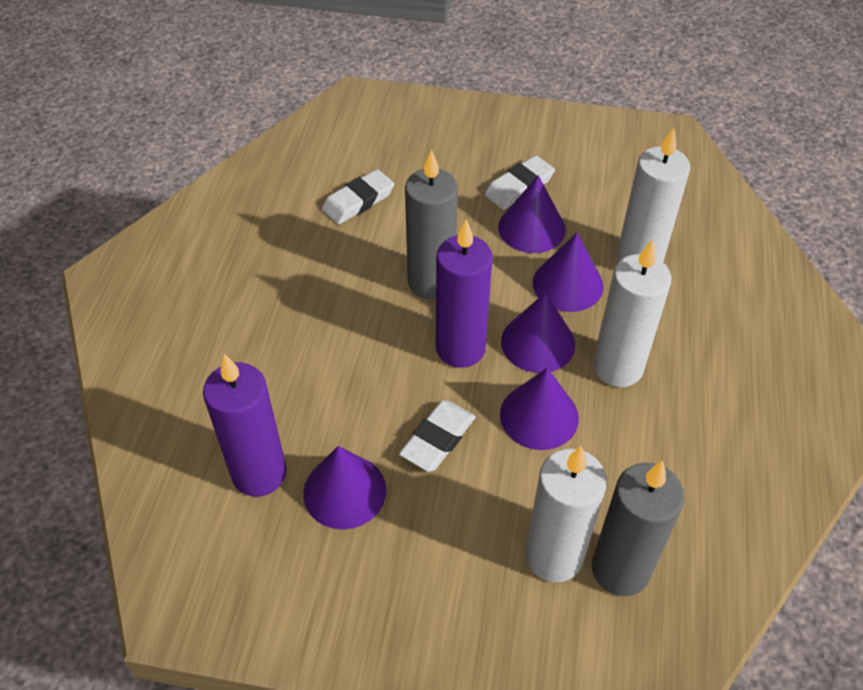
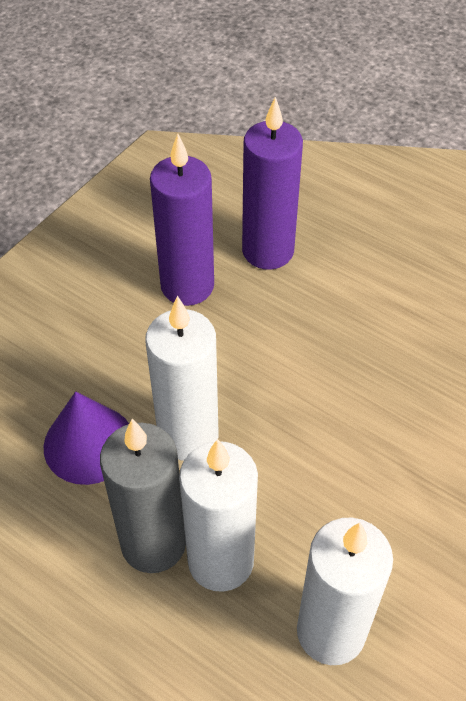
grey candle: [405,149,458,299] [592,461,685,596] = 2 -> [100,419,186,573] = 1
purple cone: [303,446,387,529] [498,175,566,253] [500,368,579,450] [501,292,575,373] [533,233,604,312] = 5 -> [44,391,129,485] = 1
white eraser: [322,169,394,225] [399,400,476,472] [484,155,555,210] = 3 -> none = 0

